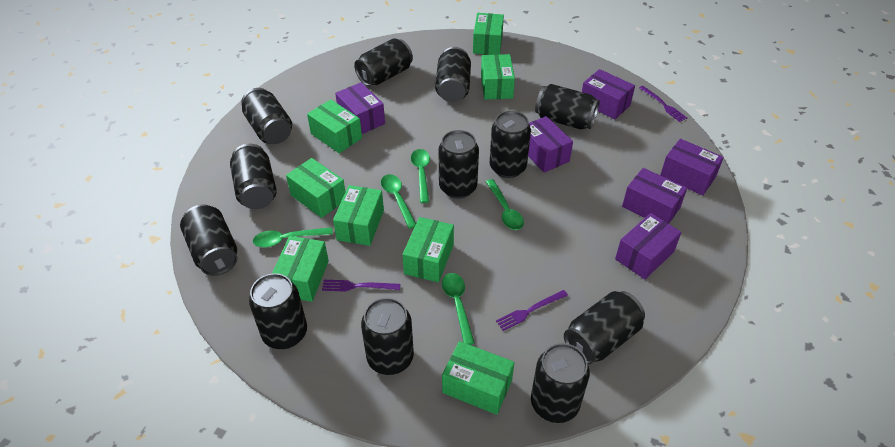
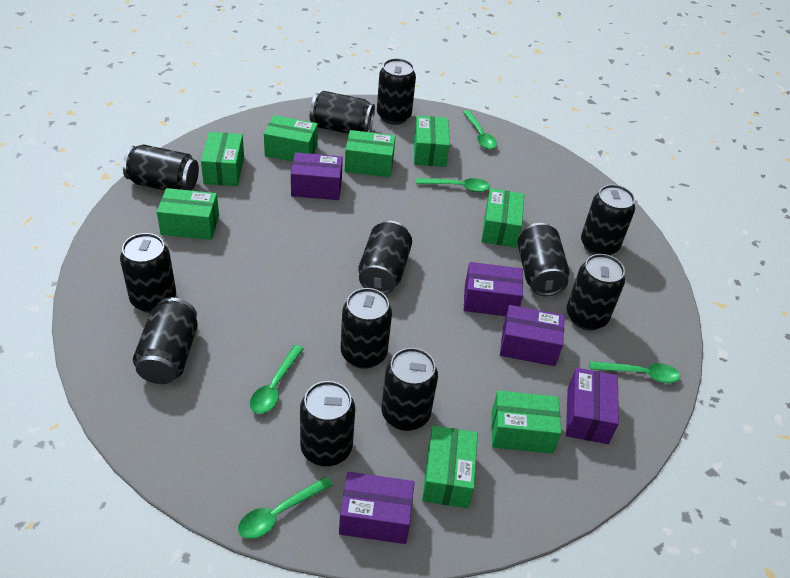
purple box: [335,82,385,134] [528,116,573,173] [582,69,635,120] [615,213,682,279] [622,168,687,224] [660,139,724,196] = 6 -> [291,152,343,200] [339,472,415,544] [464,262,523,316] [500,305,565,366] [566,368,619,444] = 5
purple fork: [322,280,400,292] [496,290,568,331] [639,86,687,122] = 3 -> none = 0

